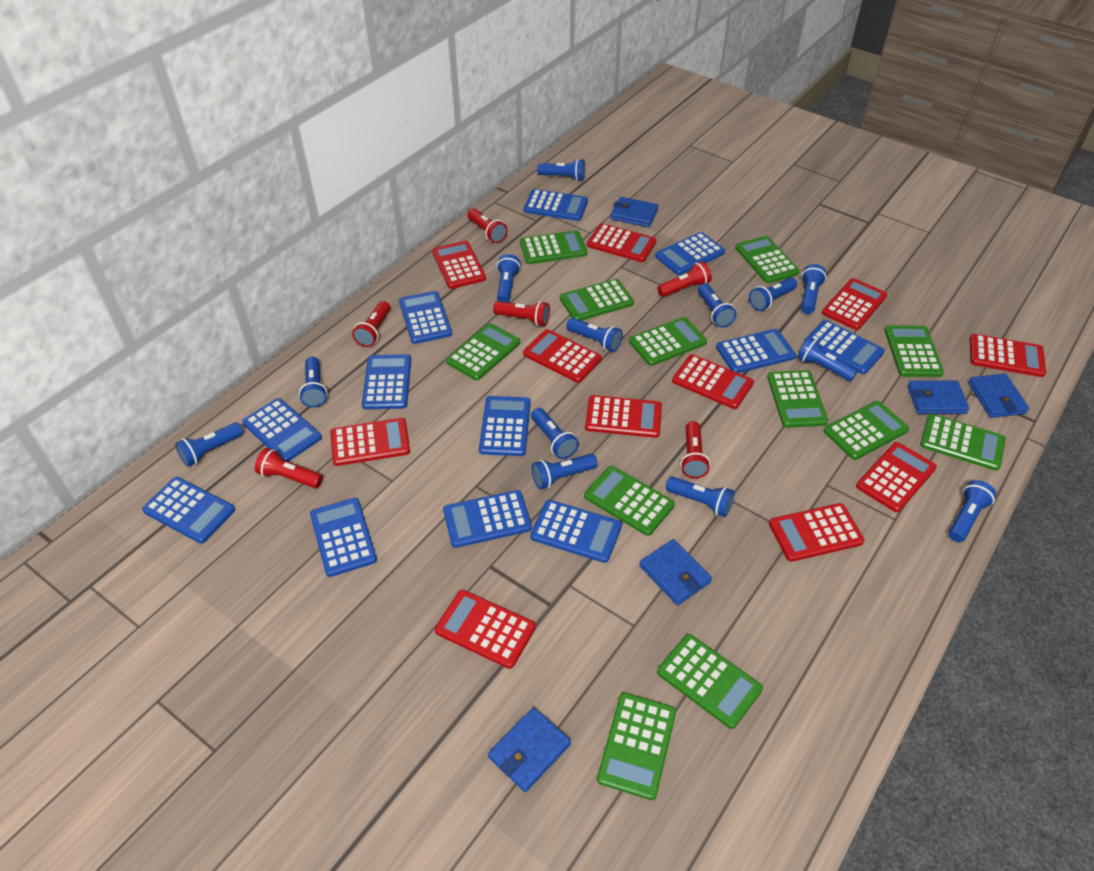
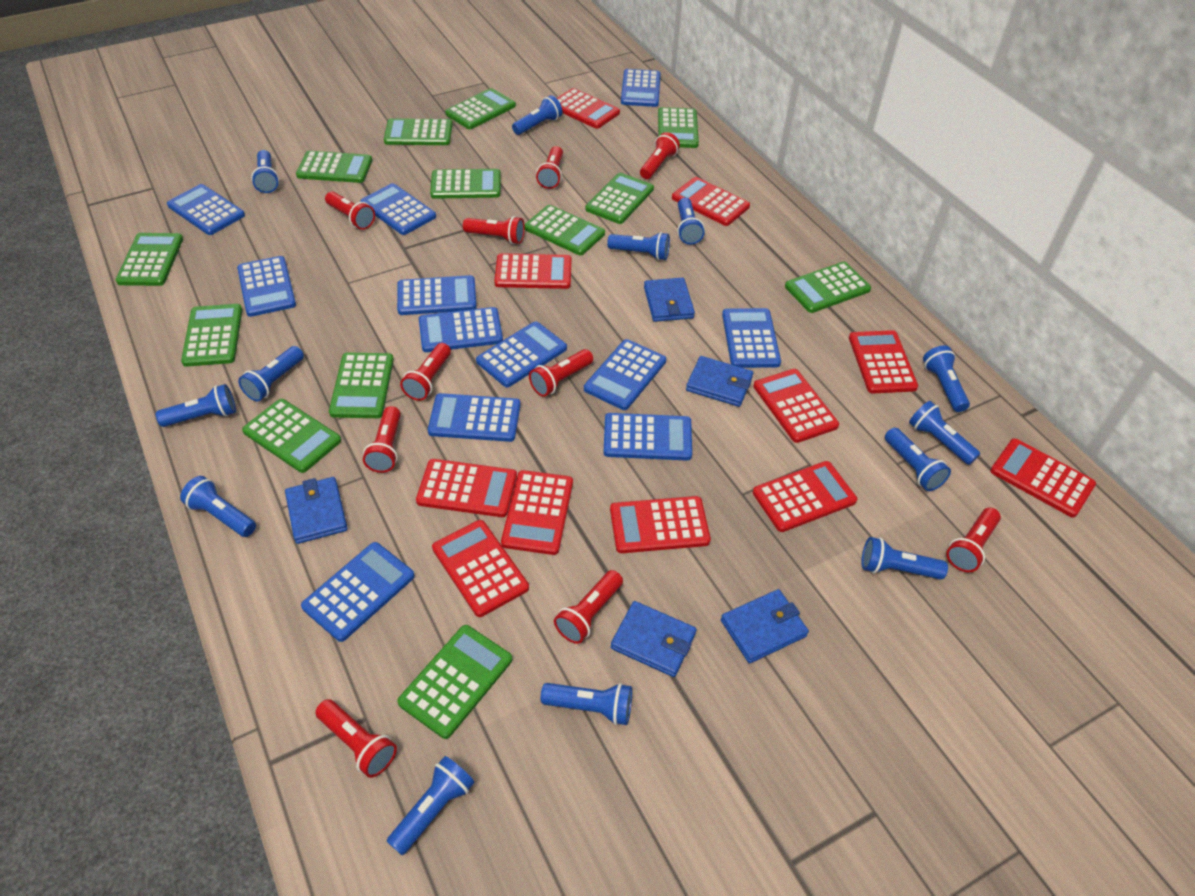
green calculator: [446,323,520,380] [520,230,587,264] [560,279,634,321] [584,466,675,536] [597,692,676,800] [629,317,707,366] [657,634,763,729] [735,236,800,283] [767,370,828,428] [824,401,909,460] [885,325,944,377] [920,414,1006,471] = 12 -> [116,233,183,286] [181,304,242,367] [242,399,341,473] [296,151,372,183] [329,352,394,418] [384,118,453,145] [397,625,512,739] [430,169,501,199] [445,88,516,129] [524,205,605,255] [585,173,654,224] [658,107,699,148] [785,262,871,313] = 13
red flashlight: [255,448,323,488] [352,301,390,347] [467,209,507,243] [493,301,550,326] [657,261,712,297] [680,421,710,478] = 6 -> [315,699,397,778] [325,191,375,230] [363,406,401,473] [400,343,451,401] [463,216,525,244] [529,349,593,397] [536,146,563,189] [554,570,623,644] [640,132,680,179] [946,508,1001,572] = 10

